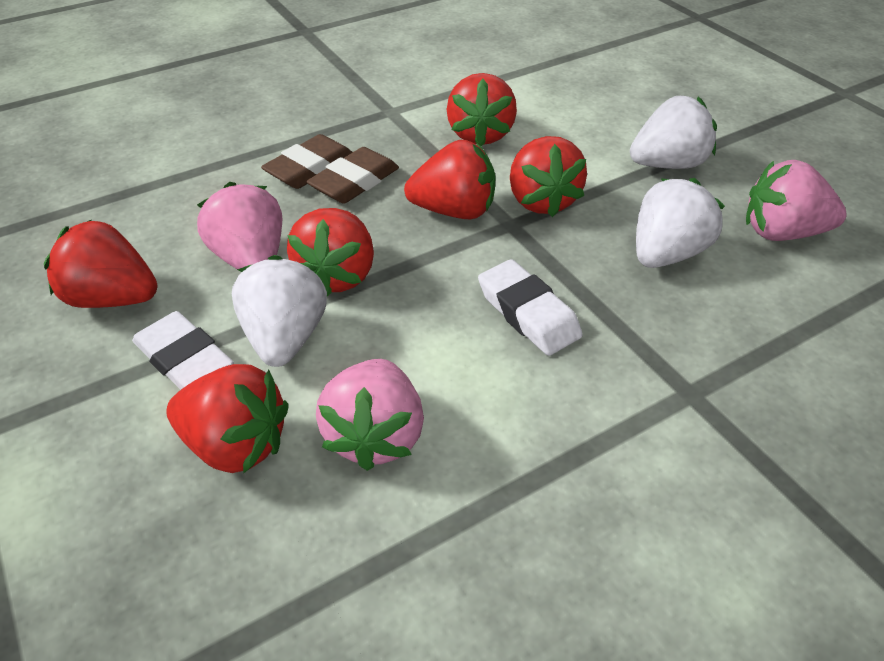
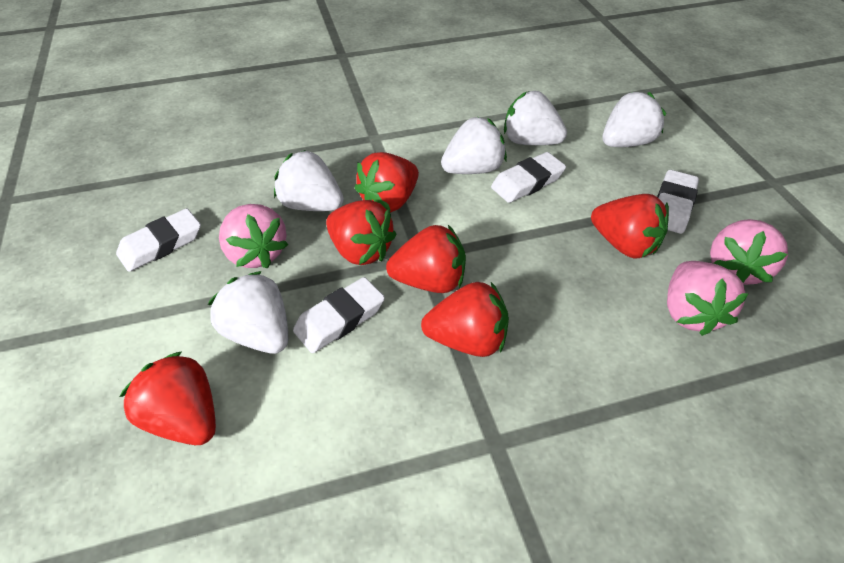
brown eraser: [261,134,353,189] [307,147,399,203] = 2 -> none = 0
white eraser: [132,311,234,390] [478,259,583,356] = 2 -> [116,208,201,272] [293,277,385,353] [491,152,566,203] [657,170,699,234] = 4
white strawberry: [232,255,327,367] [630,96,717,169] [636,178,725,268] = 3 -> [208,271,288,354] [274,150,344,211] [441,117,507,174] [504,91,567,145] [602,92,666,147] = 5

